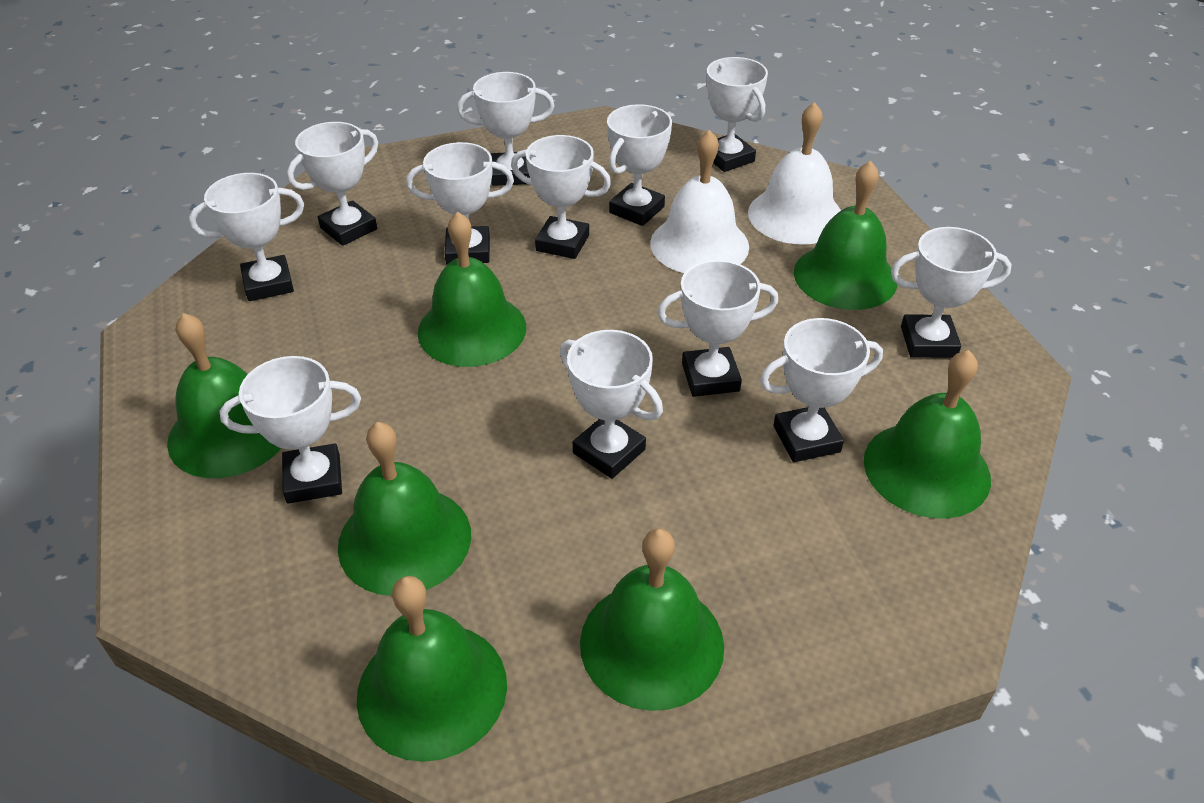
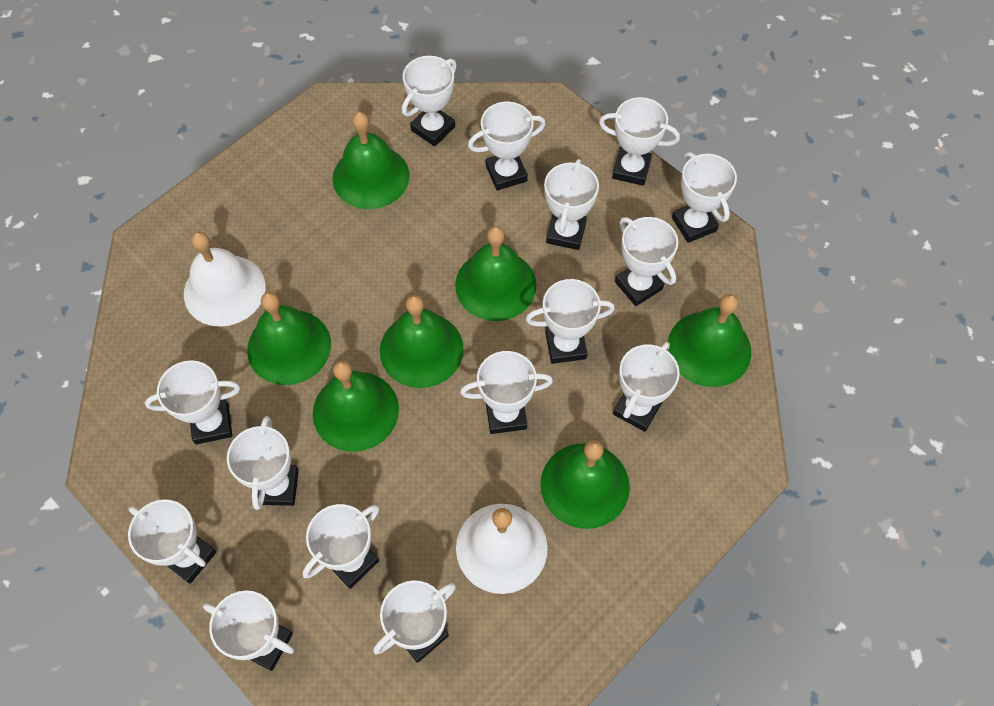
white trophy: [189,173,304,301] [220,356,361,504] [287,122,378,246] [406,142,514,264] [457,72,554,186] [511,135,611,259] [560,330,663,479] [607,104,672,226] [657,260,778,397] [707,57,768,172] [760,318,883,462] [891,227,1012,358] = 12 -> [128,499,216,584] [145,360,240,445] [203,590,294,671] [227,416,299,510] [303,504,379,589] [373,580,456,663] [402,56,457,146] [460,351,553,434] [468,102,546,191] [526,279,615,364] [544,159,599,250] [599,97,680,186] [613,342,680,432] [615,217,678,306] [672,152,737,243] = 15

